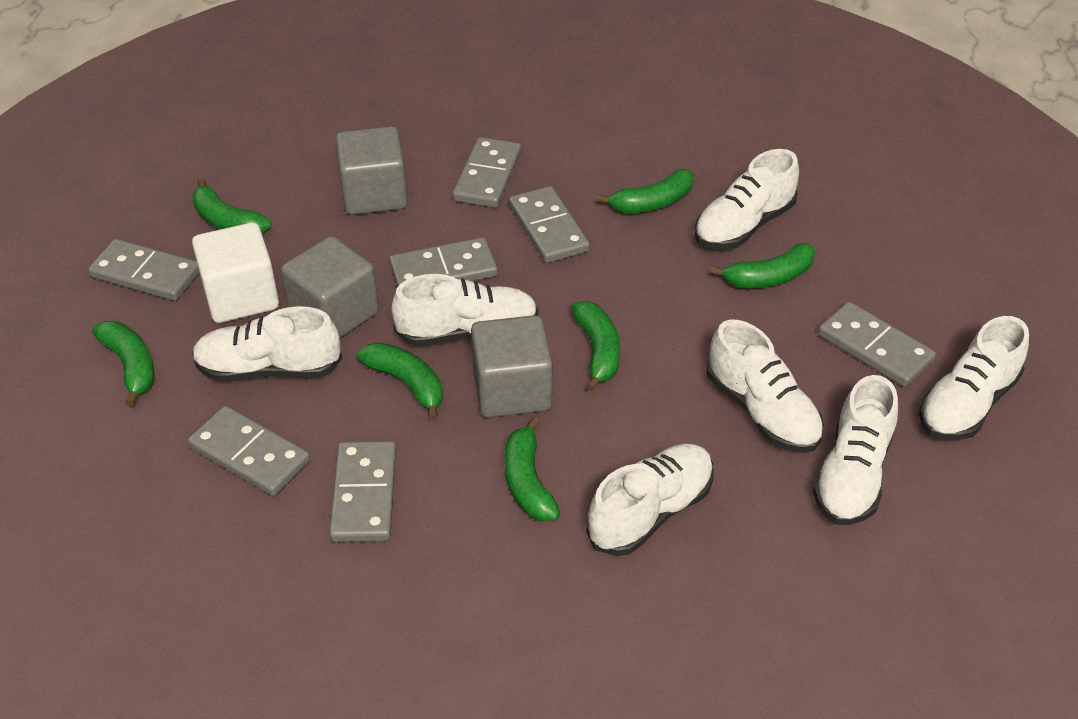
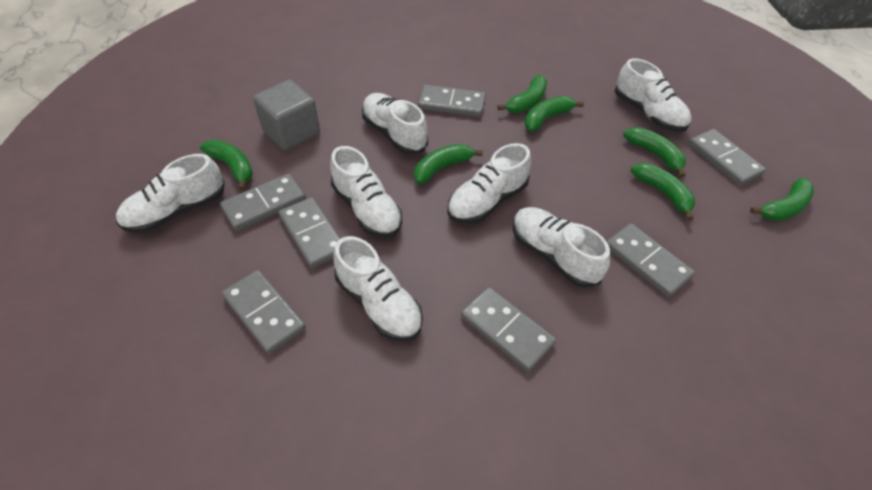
grey cube: [281,236,379,338] [336,126,408,215] [471,315,552,418] = 3 -> [253,80,320,151] = 1
white cube: [192,222,279,323] = 1 -> none = 0

